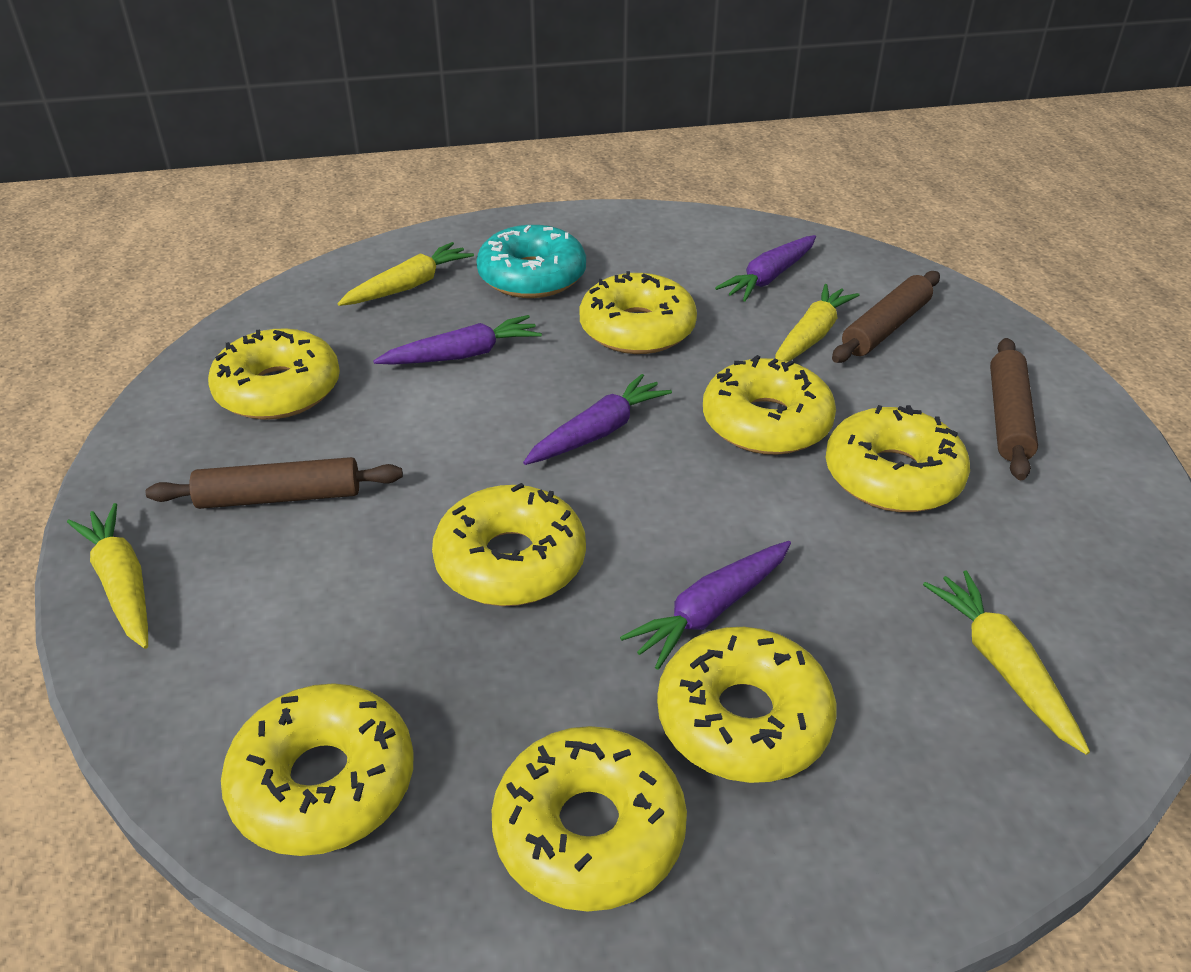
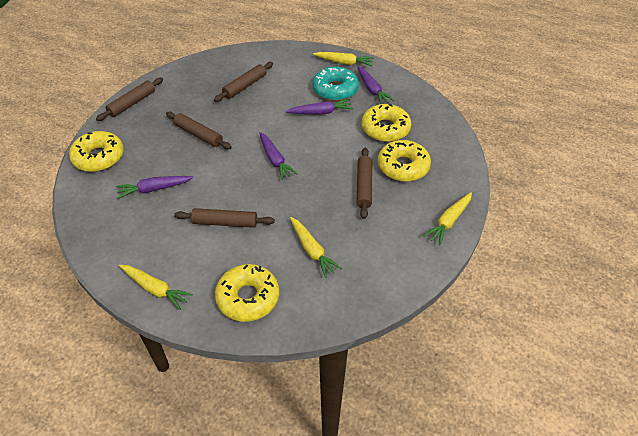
brown rolling pin: [145,457,403,509] [832,271,940,363] [990,338,1038,480] = 3 -> [96,77,163,121] [166,112,232,149] [174,208,275,228] [214,62,273,102] [357,148,372,219] = 5
yellow donut: [208,328,340,420] [221,683,414,856] [432,483,586,606] [492,726,687,912] [579,271,697,354] [657,627,836,783] [703,355,836,455] [826,405,970,512] = 8 -> [69,131,124,172] [215,264,279,322] [362,104,411,142] [378,140,431,182] = 4

